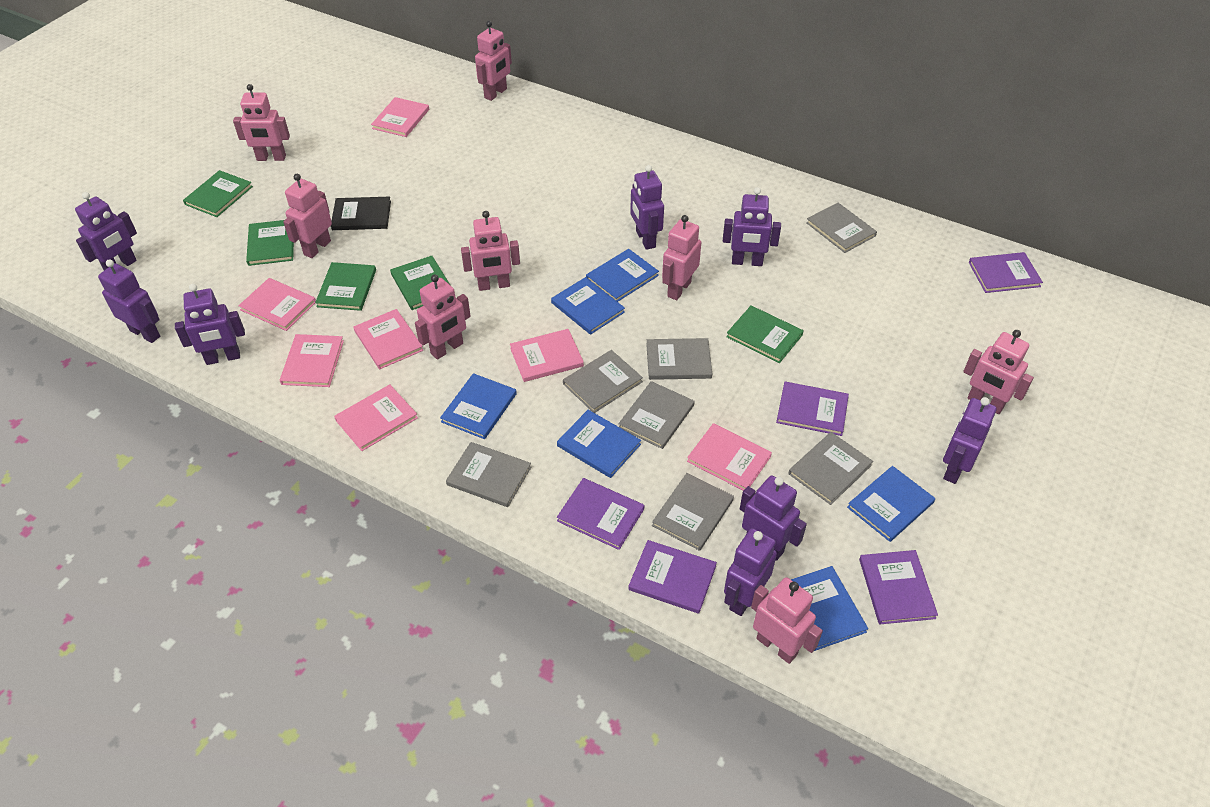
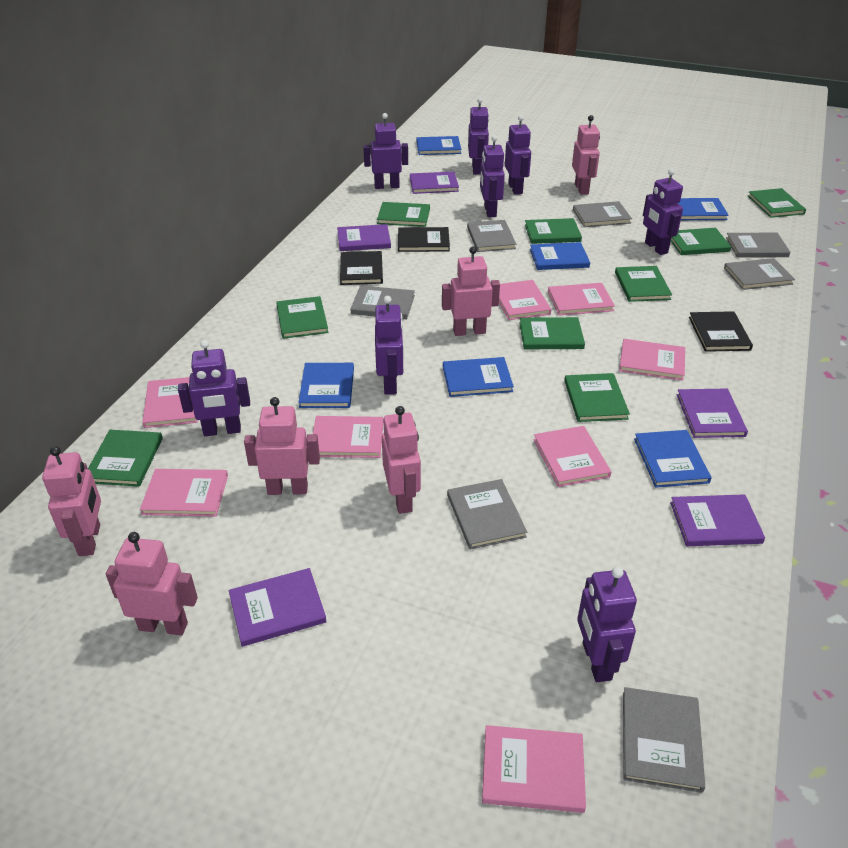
black book: [331,197,391,230] = 1 -> [340,251,383,285] [398,227,450,252] [689,311,753,352] = 3
green book: [183,170,253,217] [246,220,294,266] [315,262,376,311] [390,256,450,310] [726,306,804,363] = 5 -> [88,430,163,487] [276,296,328,339] [377,202,430,227] [520,317,585,349] [525,218,582,244] [564,373,630,422] [615,266,672,302] [671,228,731,255] [748,188,806,218] = 9
pink book: [238,278,316,331] [280,334,344,387] [334,384,418,451] [353,309,423,369] [371,97,429,137] [510,329,584,382] [687,423,772,491] = 7 -> [140,469,228,517] [142,377,198,428] [313,416,384,458] [482,725,586,813] [499,280,551,320] [533,426,611,487] [548,283,615,316] [619,339,685,381] = 8
pink robot: [233,84,290,161] [283,174,332,258] [415,275,471,360] [461,211,520,291] [475,21,512,101] [662,215,702,300] [751,577,823,664] [963,330,1034,414] = 8 -> [42,446,101,556] [106,532,198,635] [244,397,320,495] [382,406,421,514] [442,247,500,336] [572,115,600,195] = 6

